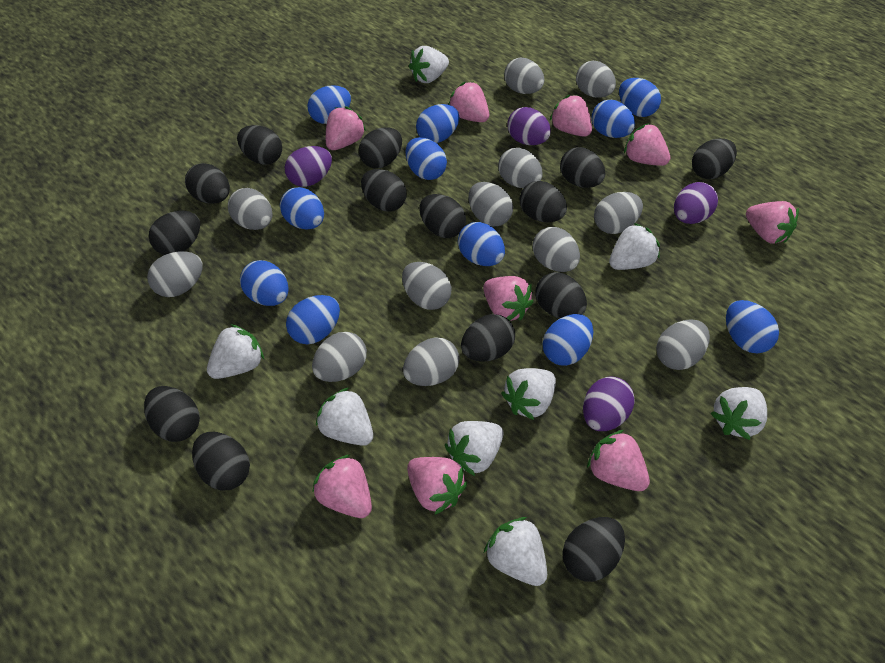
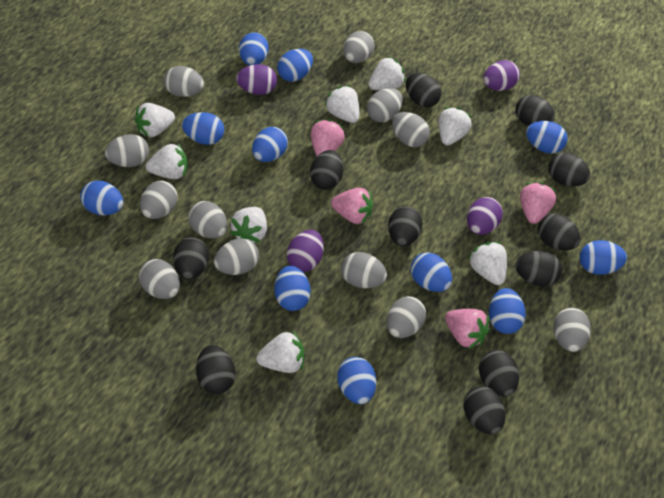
black egg: [144,386,200,442] [149,211,200,255] [185,163,230,204] [192,432,250,490] [237,125,282,165] [359,127,402,169] [361,169,407,212] [419,194,466,238] [461,314,515,362] [520,181,567,222] [536,272,587,318] [560,147,605,188] [562,517,625,582] [692,138,737,179] = 14 -> [173,237,209,279] [196,345,235,394] [310,150,343,190] [388,206,422,246] [406,73,441,108] [463,386,506,434] [479,350,519,396] [515,95,555,126] [515,251,562,286] [538,214,580,250] [548,153,590,186] = 11
pink strawberry: [313,454,372,518] [326,106,366,150] [407,457,467,514] [448,82,489,122] [483,276,534,321] [550,95,592,137] [587,430,650,491] [624,123,670,166] [746,201,799,243] = 9 -> [311,119,345,156] [331,188,373,224] [445,309,490,349] [520,182,556,224] = 4

